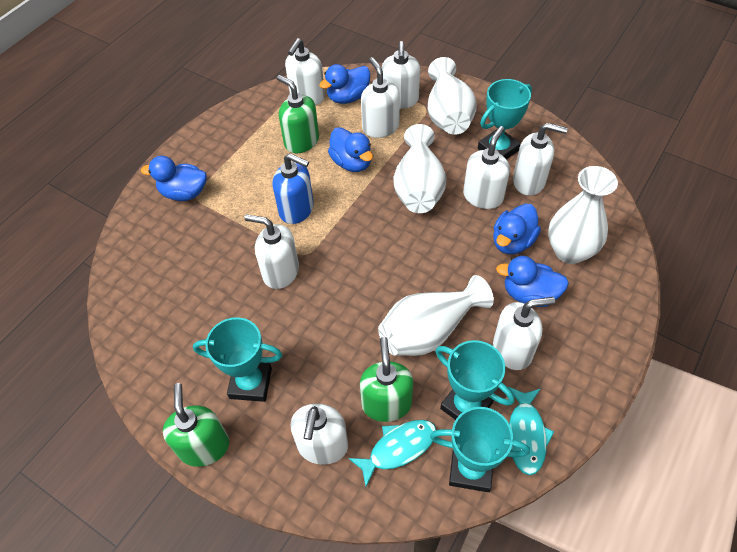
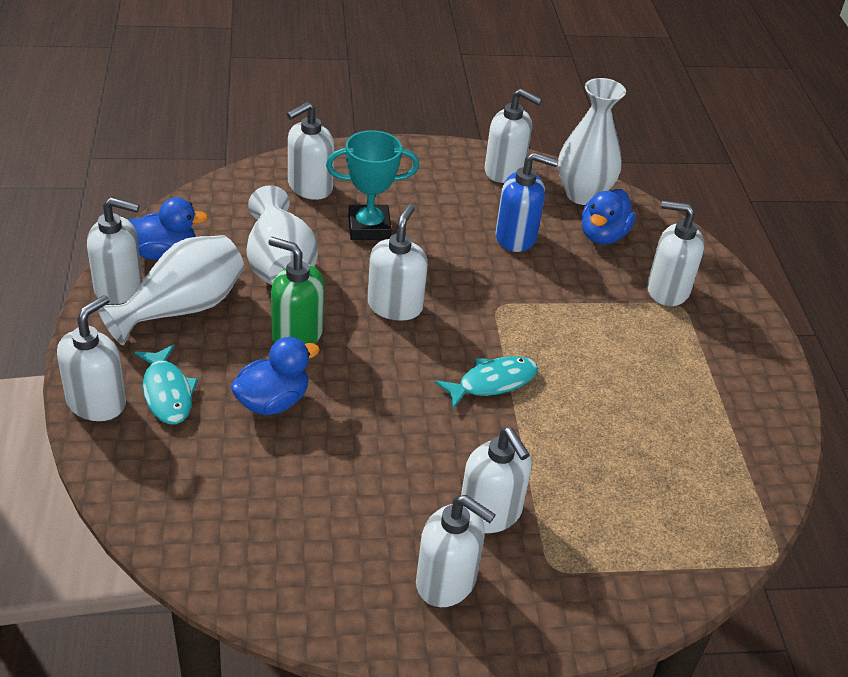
blue duck: [141,156,207,201] [319,64,370,104] [328,127,373,172] [493,204,541,254] [496,256,569,307] = 5 -> [129,197,208,260] [231,337,320,415] [581,189,636,244] = 3
green soap dispenser: [163,383,229,467] [277,75,319,153] [360,337,413,422] = 3 -> [269,237,324,344] = 1
turquoise trophy: [193,317,283,402] [430,407,530,492] [435,340,514,420] [478,79,532,159] = 4 -> [326,130,419,240] = 1
white vase: [378,275,494,356] [393,124,446,213] [428,57,477,135] [548,166,618,264] = 4 -> [98,235,244,345] [247,185,318,285] [558,78,626,205] = 3

